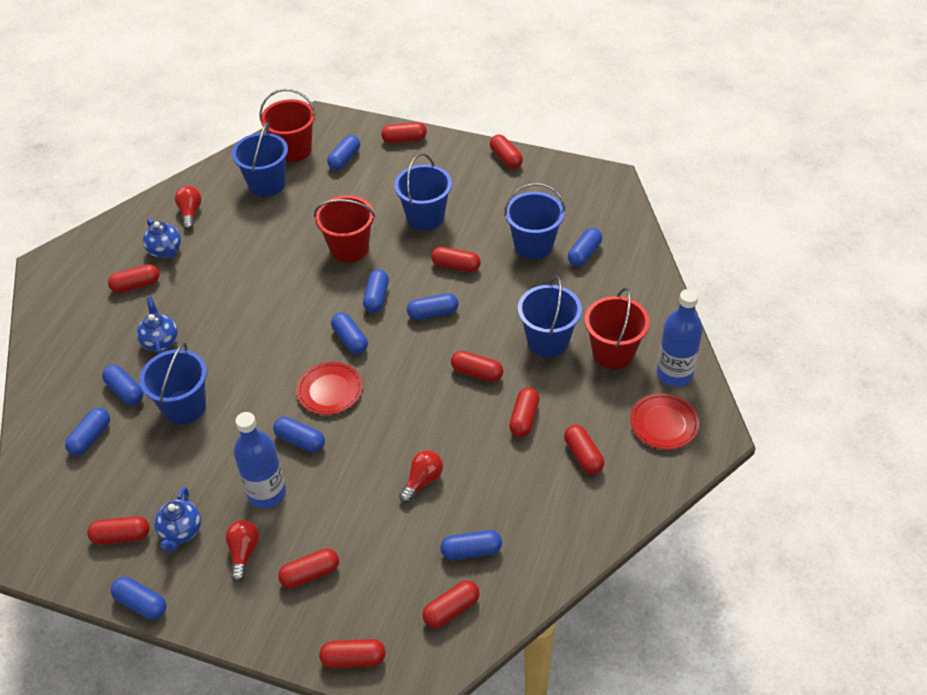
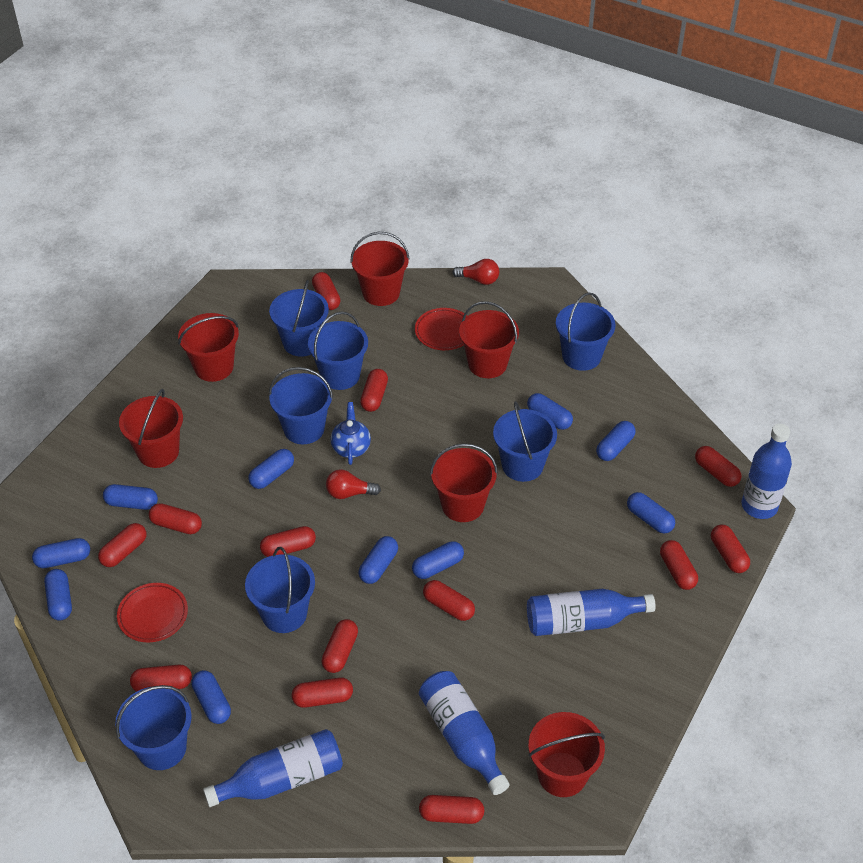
blue bottle: [234,412,286,508] [657,289,703,387] = 2 -> [203,729,343,807] [419,671,510,795] [527,589,656,636] [742,424,792,519] = 4
blue bucket: [139,343,207,424] [232,123,288,197] [394,153,452,231] [504,183,565,259] [518,276,582,357] = 5 -> [115,685,192,770] [245,547,315,633] [269,280,329,357] [269,367,333,444] [308,311,368,390] [493,401,557,482] [556,292,615,371] = 7
blue teapot: [137,297,178,354] [143,218,181,258] [154,487,201,552] = 3 -> [331,402,371,465] = 1
red bucket: [259,89,316,162] [314,195,375,263] [585,287,650,369] = 3 -> [119,389,183,468] [178,313,239,382] [350,232,409,306] [430,443,498,522] [459,301,519,378] [528,712,605,797] = 6
red capsule: [87,516,150,544] [108,264,160,293] [278,548,339,588] [319,639,386,668] [381,122,427,143] [422,580,480,628] [431,247,481,272] [451,351,503,382] [490,134,523,169] [509,388,539,437] [564,425,604,474] = 11 -> [98,523,147,567] [130,665,192,691] [149,503,202,534] [260,526,316,557] [292,678,353,708] [312,272,340,310] [322,619,358,673] [360,369,388,412] [419,795,484,824] [423,580,475,621] [660,540,698,590] [695,446,741,487] [711,525,750,573] = 13
red light bulb: [175,186,201,230] [225,520,259,583] [399,450,443,503] = 3 -> [326,469,381,499] [453,259,499,285] = 2

